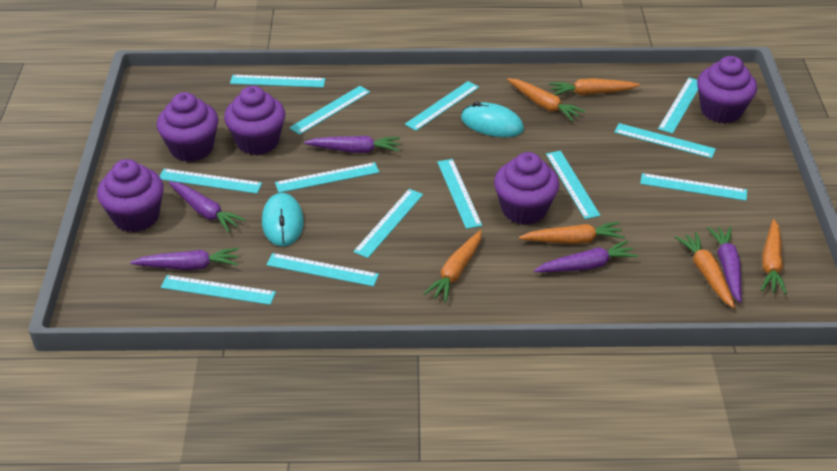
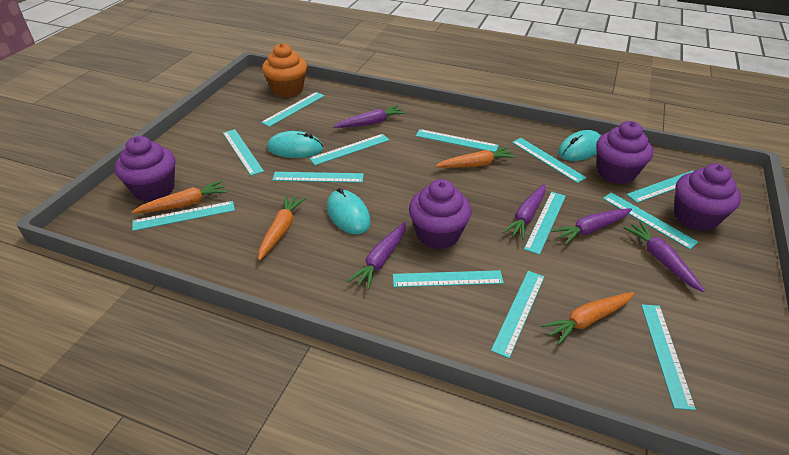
orange carrot: [423,230,482,302] [507,78,586,122] [519,222,625,244] [549,78,640,95] [675,232,735,308] [761,219,787,295] = 6 -> [132,180,227,213] [258,195,306,260] [435,147,516,168] [541,292,634,345] = 4
orange cupcake: none = 0 -> [262,43,307,97] = 1
purple cupcake: [97,159,164,232] [157,92,219,162] [224,86,285,155] [494,152,559,225] [697,56,757,124] = 5 -> [115,136,175,202] [409,179,472,249] [596,121,653,184] [674,163,741,231] = 4
turquoise mouse: [262,193,304,246] [461,102,524,137] = 2 -> [267,131,323,158] [327,188,371,235] [558,130,601,161] = 3

